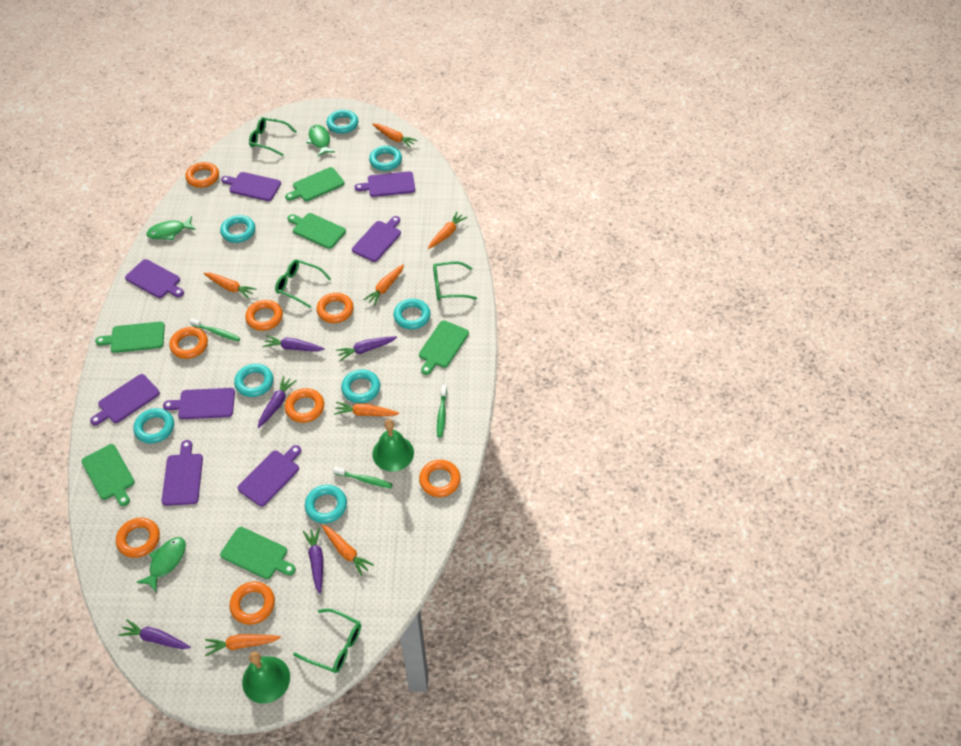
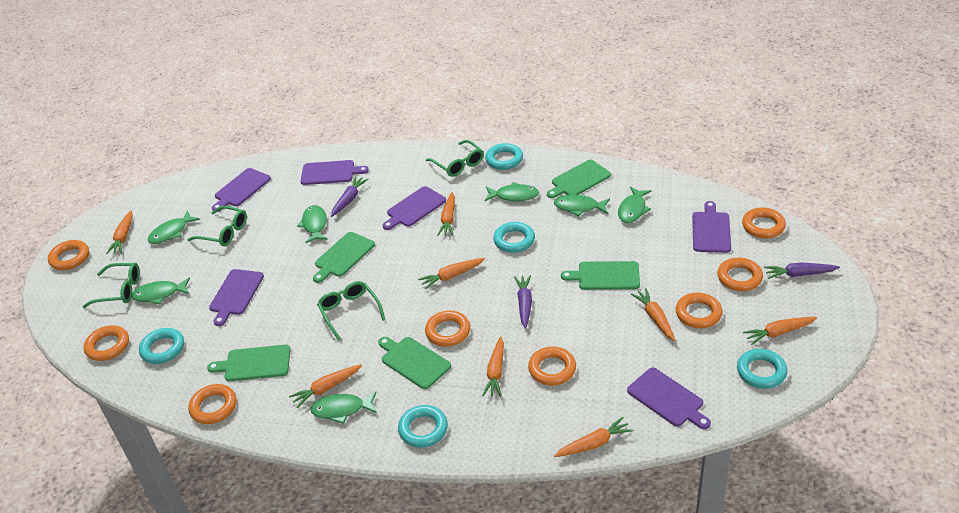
green bell: [242,652,290,704] [372,419,414,472] = 2 -> none = 0
green cutting board: [81,444,135,506] [95,322,165,353] [220,527,296,579] [285,167,345,201] [287,213,346,249] [419,320,469,375] = 6 -> [207,345,291,381] [313,232,375,283] [378,337,451,389] [547,160,611,198] [561,261,640,290] = 5
green fish: [136,537,186,592] [146,216,196,240] [307,125,335,156] = 3 -> [131,277,190,304] [147,210,200,244] [297,205,328,244] [310,392,377,424] [484,182,539,201] [554,195,610,216] [618,186,651,223] = 7
green toothbrush: [189,318,240,341] [333,466,393,489] [437,385,447,438] = 3 -> none = 0
orange carrot: [203,273,256,299] [205,634,281,656] [321,524,374,576] [334,402,399,416] [363,264,404,306] [372,123,418,148] [428,212,468,249] = 7 -> [106,210,133,254] [289,364,362,408] [418,258,485,290] [437,192,455,236] [482,336,504,397] [554,417,633,457] [631,289,676,341] [743,317,817,345] = 8
purple carrot: [118,619,191,649] [258,376,297,428] [263,335,325,351] [303,528,324,594] [336,336,397,361] = 5 -> [331,176,369,217] [514,275,532,329] [764,262,840,279] = 3
purple cutting board: [90,374,160,425] [125,259,184,298] [161,440,203,506] [163,388,235,419] [221,172,281,201] [238,445,301,507] [352,216,401,262] [355,171,415,197] = 8 -> [209,269,264,326] [212,168,271,212] [301,160,369,185] [383,186,446,230] [627,368,711,429] [692,201,731,253] = 6
turquoise ring: [133,408,174,443] [220,215,255,243] [234,364,273,397] [305,485,347,523] [327,110,358,134] [341,370,380,403] [369,146,402,171] [394,299,431,329] = 8 -> [139,328,184,364] [398,405,448,448] [485,143,523,170] [493,222,535,253] [737,349,788,389] = 5

